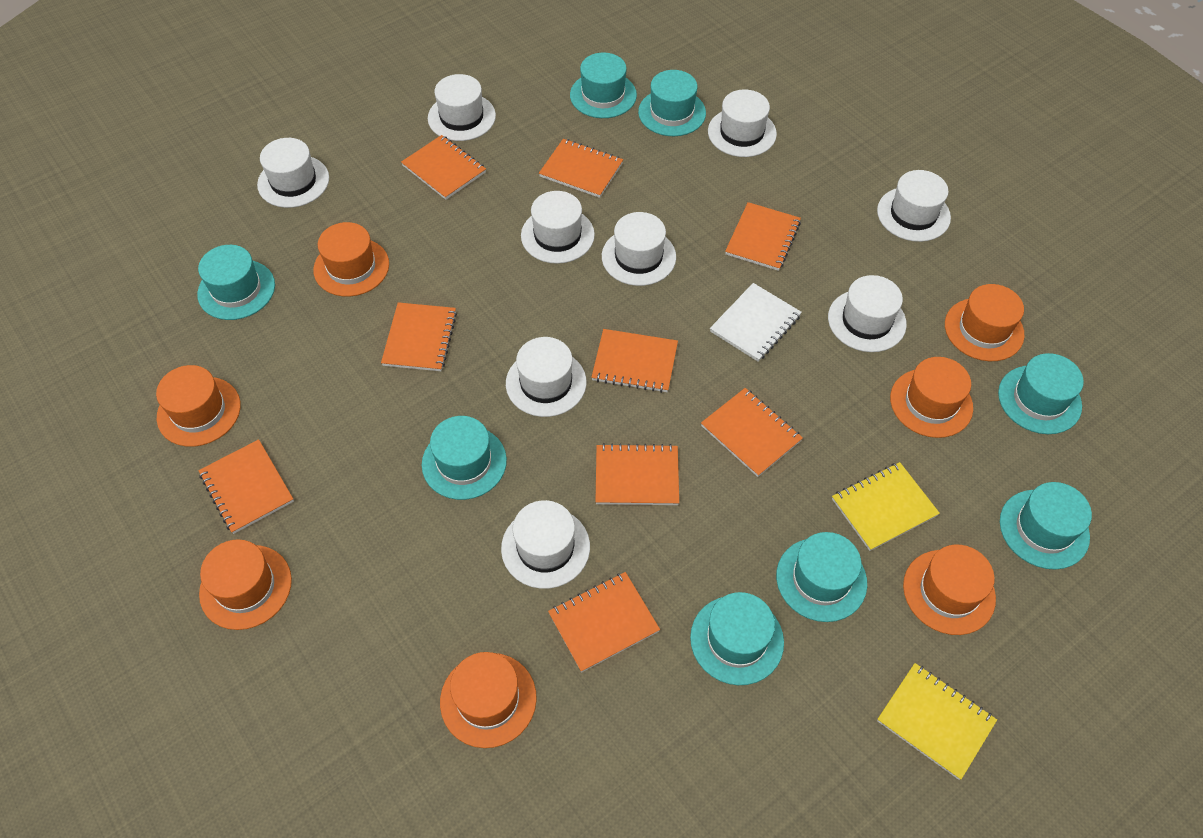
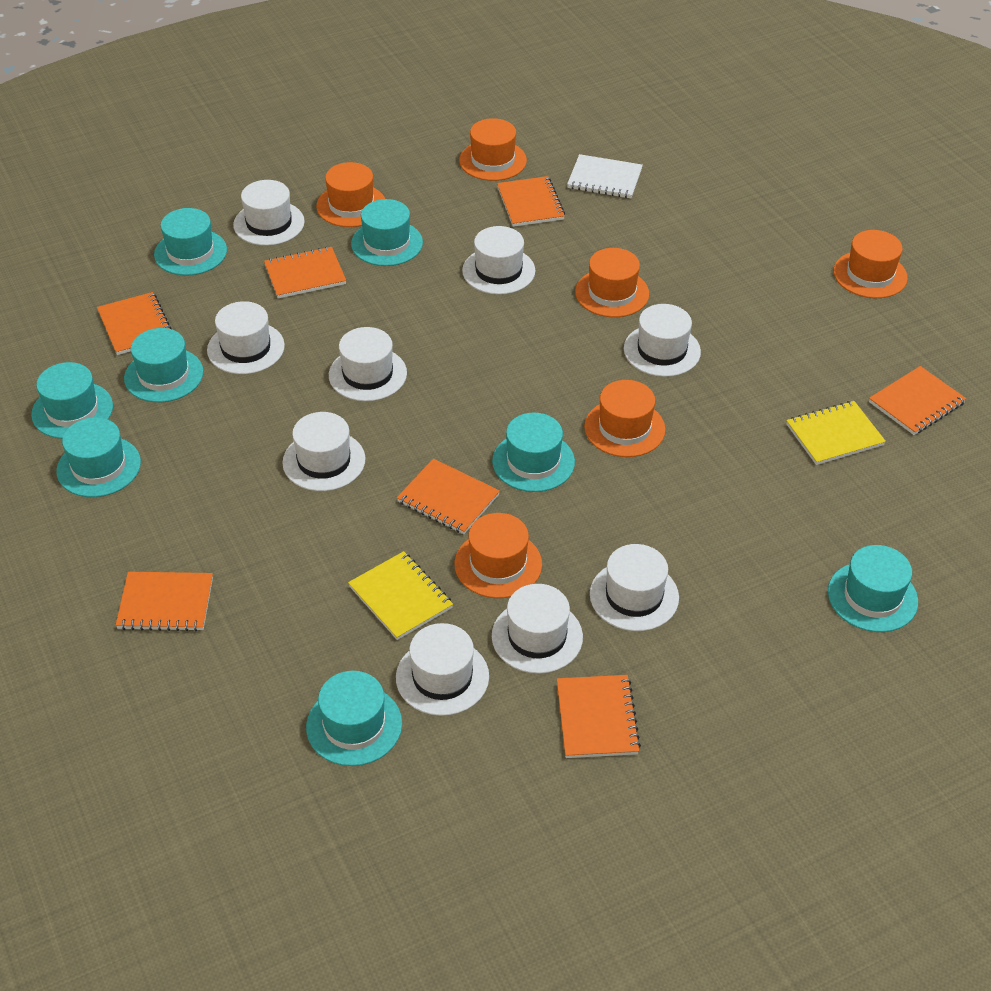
orange hat: [156,365,241,447] [199,539,292,630] [313,222,389,297] [440,652,537,748] [890,357,973,438] [903,545,996,635] [945,284,1024,361] = 7 -> [316,162,385,227] [454,513,542,598] [459,118,527,181] [575,248,649,317] [584,380,665,457] [834,230,908,298] = 6
orange notebook: [198,439,294,534] [381,302,457,371] [401,135,486,200] [539,139,623,198] [548,572,660,672] [591,329,678,393] [595,443,679,505] [701,388,803,477] [725,202,801,271] = 9 -> [97,292,172,355] [116,572,213,631] [264,247,346,299] [397,459,500,534] [497,176,565,227] [557,675,641,758] [869,366,966,435] = 7

